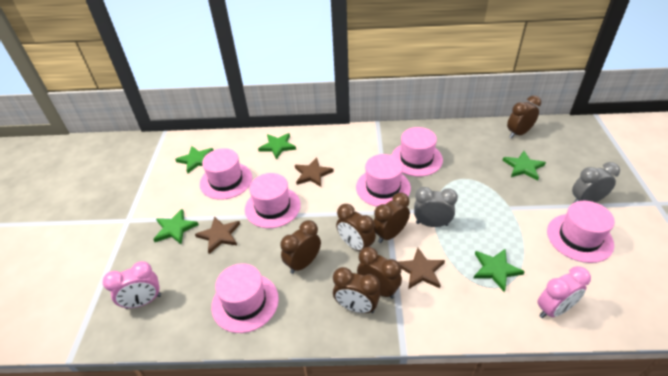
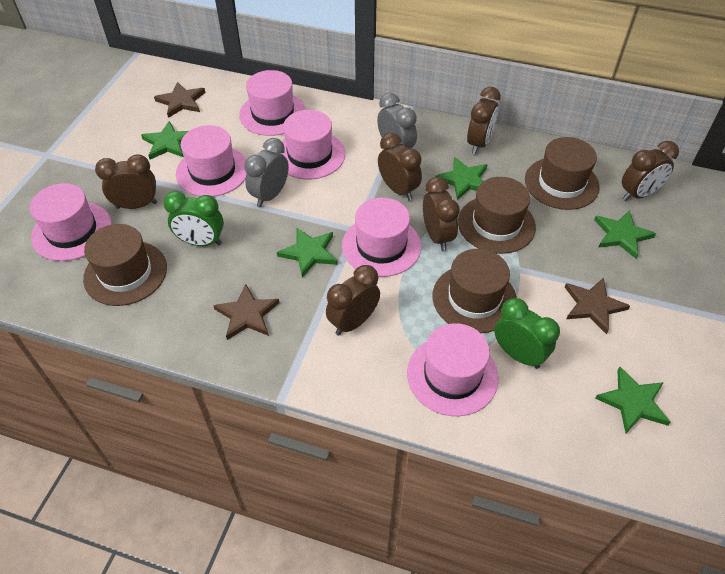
brown hat: none = 0 -> [83,224,167,306] [432,249,517,333] [458,177,536,254] [525,137,600,210] = 4
green clock: none = 0 -> [163,191,224,246] [494,298,560,369] = 2
pink clock: [103,261,161,309] [537,266,591,318] = 2 -> none = 0

